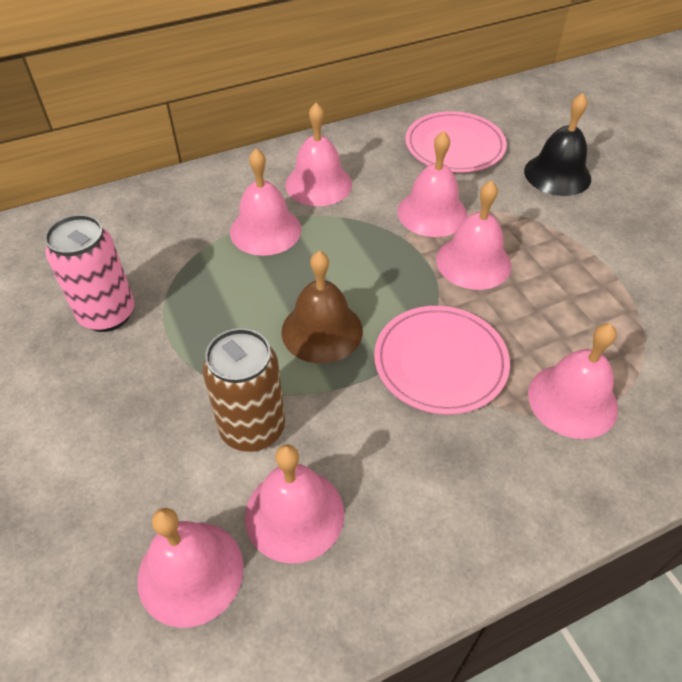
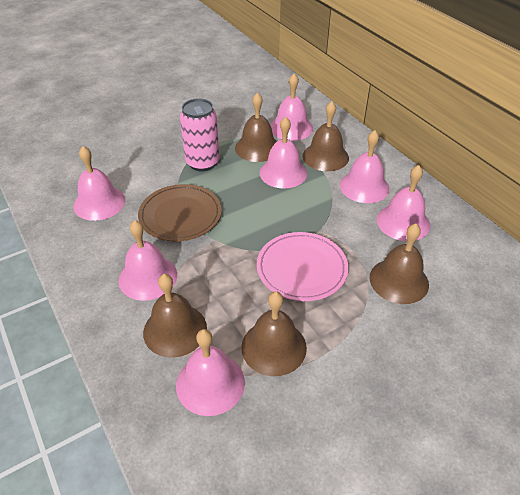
black bell: [524,93,591,196] = 1 -> none = 0
brown bell: [281,251,363,364] = 1 -> [143,274,207,358] [235,93,277,162] [241,291,307,376] [303,101,349,171] [370,223,429,304] = 5
brown can: [202,328,285,452] = 1 -> none = 0
brown plate: none = 0 -> [138,184,222,241] = 1
pink plate: [374,306,510,415] [405,111,507,172] = 2 -> [257,232,348,301] = 1

